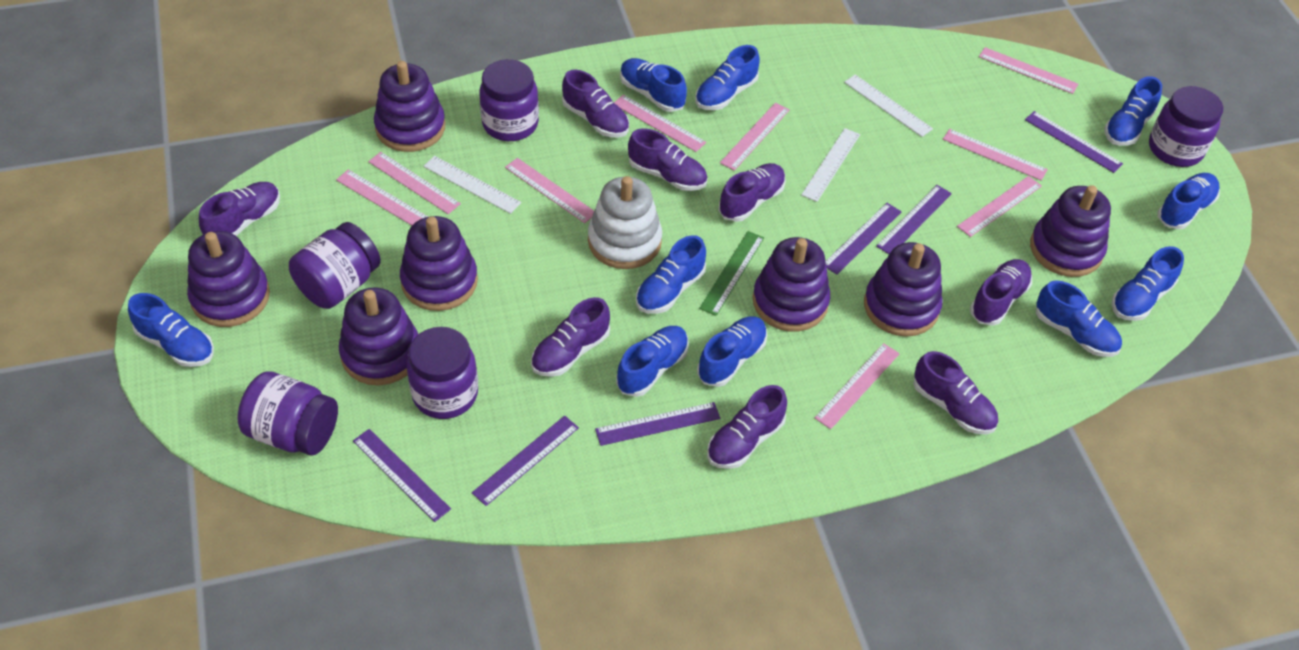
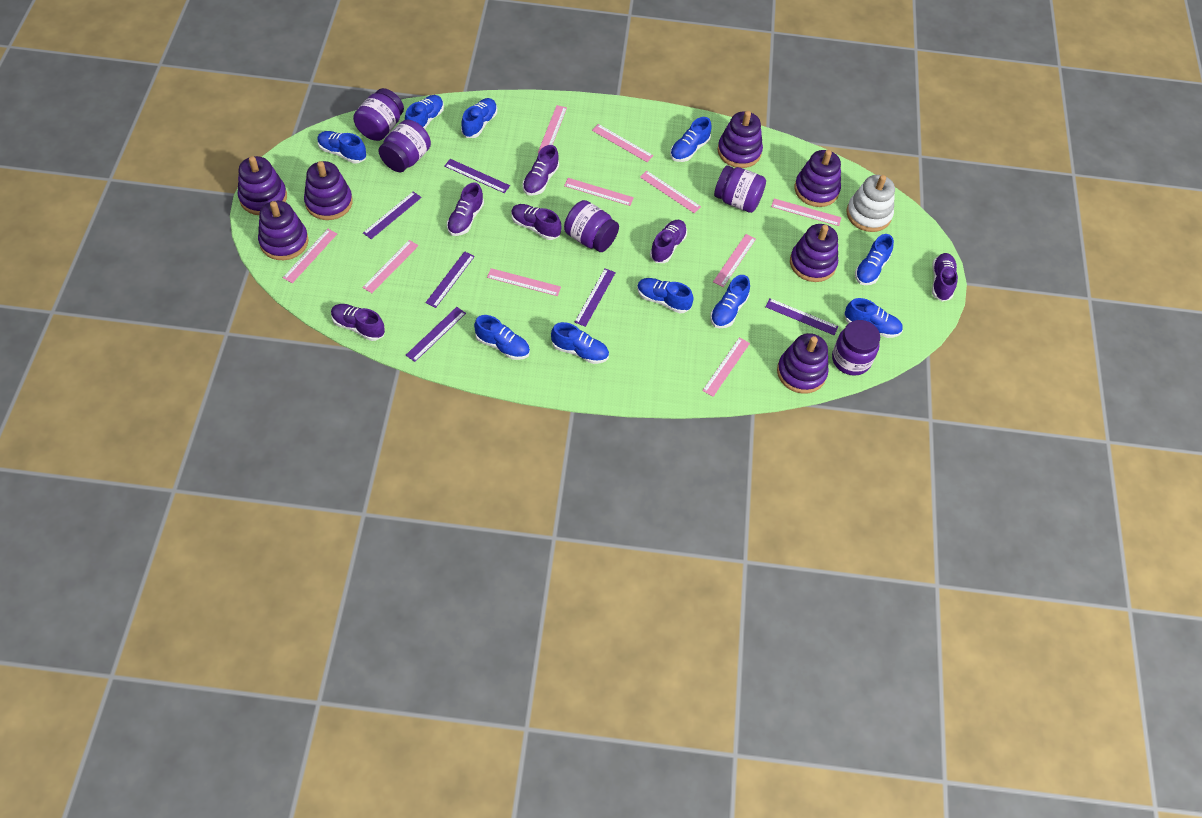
green ruler: [699,231,764,316] = 1 -> none = 0
pink ruler: [336,169,428,225] [368,152,461,214] [505,158,594,223] [614,95,706,152] [720,103,790,171] [815,343,900,429] [943,129,1048,181] [957,176,1042,237] [979,47,1078,94] = 9 -> [283,229,337,283] [362,240,419,293] [487,268,561,296] [538,105,567,153] [564,178,634,206] [592,124,653,162] [640,171,701,213] [702,337,750,397] [713,234,756,287] [771,199,841,226] = 10
purple shoe: [199,182,280,236] [531,297,610,377] [562,69,629,137] [628,128,707,191] [707,385,787,469] [718,163,786,222] [913,351,998,434] [970,259,1032,326] = 8 -> [331,304,385,341] [447,183,484,236] [511,204,561,240] [523,145,559,196] [650,220,687,263] [932,253,958,301] = 6
white ruler: [423,156,521,214] [801,128,860,202] [844,74,933,137] = 3 -> none = 0

